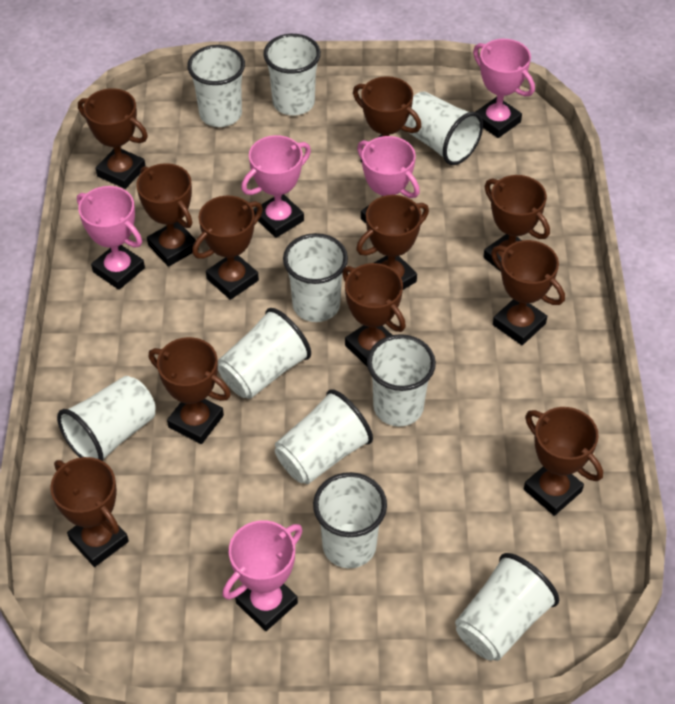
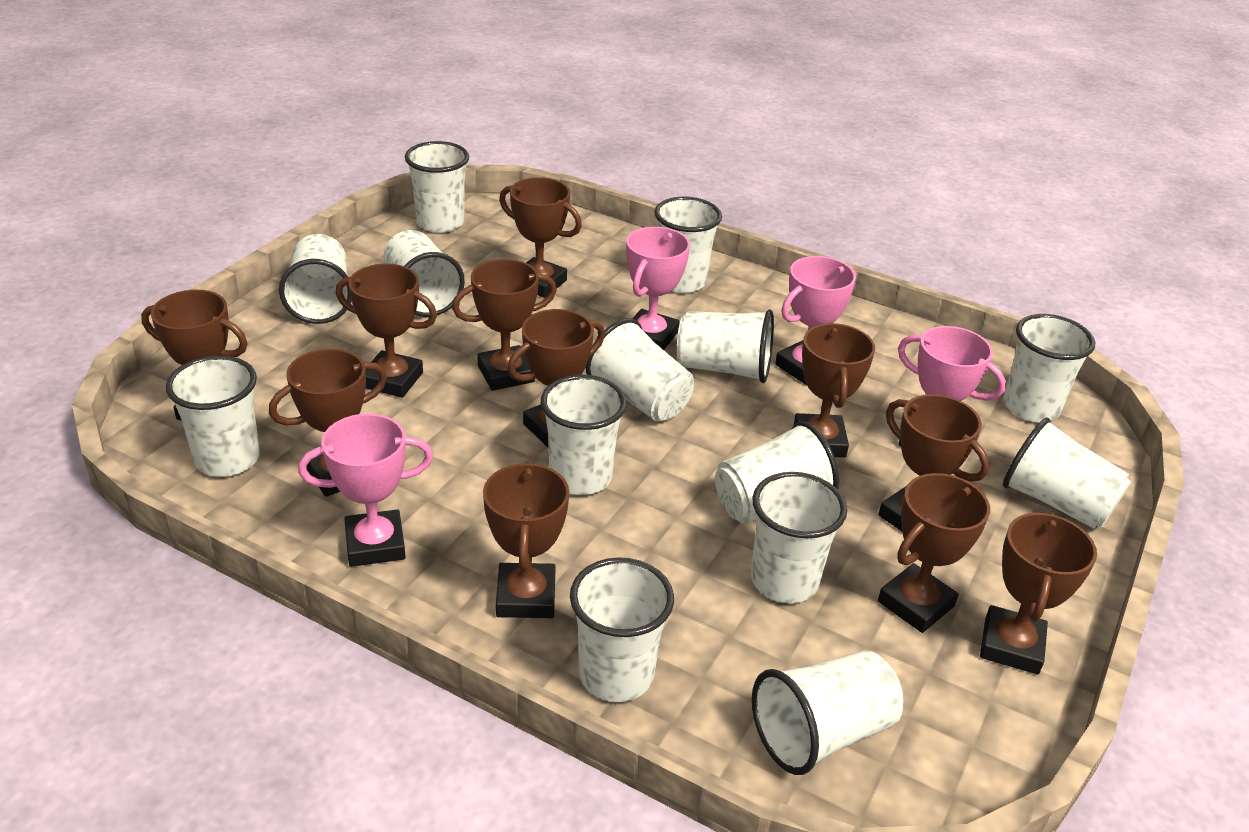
pink trophy: [77,186,145,290] [222,520,303,631] [241,135,311,238] [357,136,420,223] [473,39,535,138] = 5 -> [298,414,433,567] [626,227,690,350] [775,256,856,385] [898,326,1006,446] = 4
white cup: [57,376,156,461] [187,45,245,127] [218,308,311,399] [263,34,321,115] [275,389,373,484] [283,233,348,322] [313,472,387,568] [367,334,436,427] [405,91,483,165] [455,553,559,661] = 10 -> [166,355,260,477] [279,234,352,324] [384,230,465,317] [405,141,469,233] [541,375,627,495] [570,557,674,702] [586,318,694,422] [654,196,722,293] [677,309,774,383] [715,421,839,524] [751,472,847,603] [752,650,903,775] [1003,314,1095,422] [1003,418,1131,529] = 14

